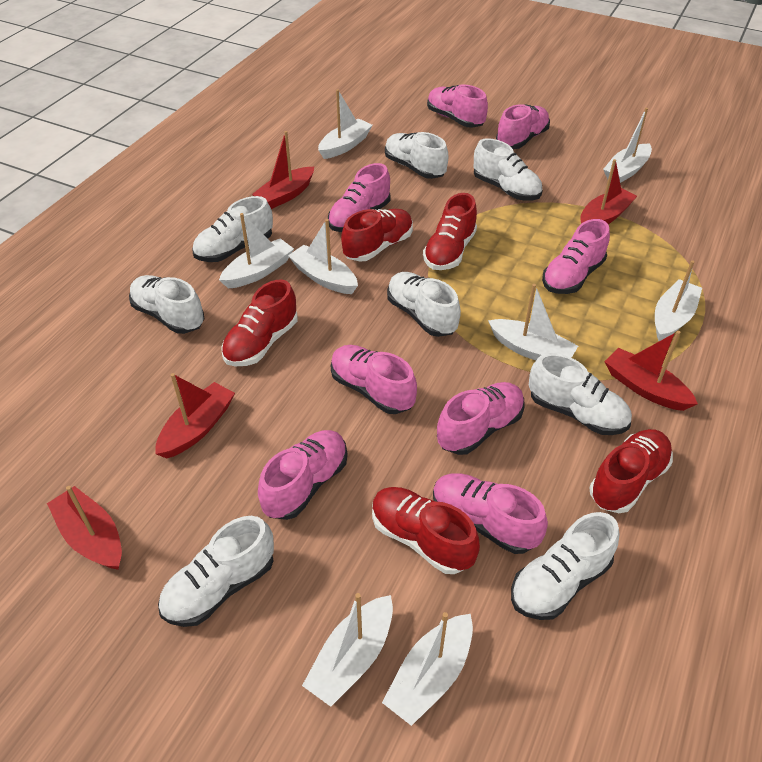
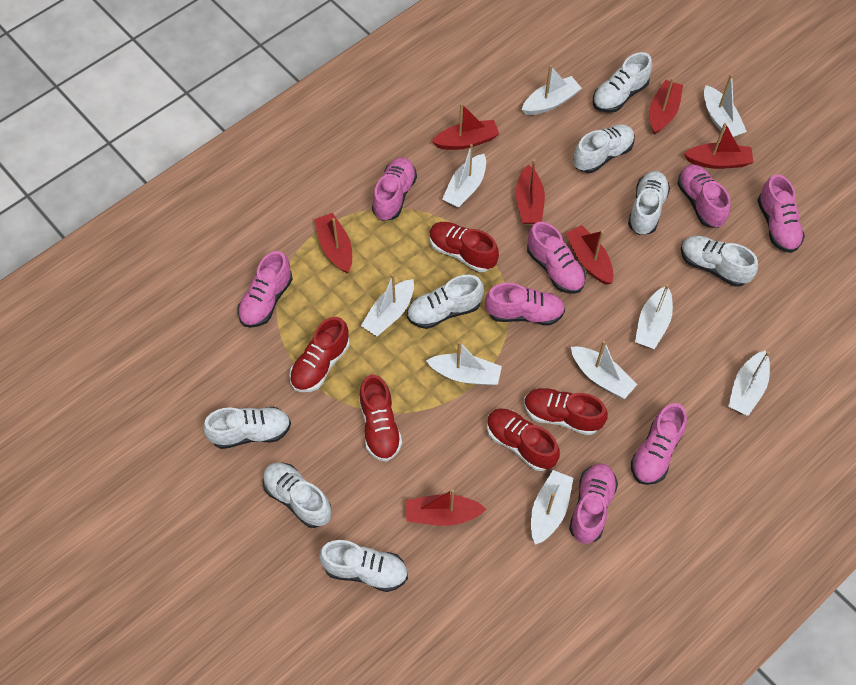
red boat: [47,486,122,570] [155,373,235,459] [252,131,314,209] [580,159,637,224] [604,331,698,411] = 5 -> [314,213,352,273] [406,489,486,526] [432,103,499,150] [516,159,545,224] [566,225,614,285] [650,78,683,135] [684,123,753,169] = 7
white boat: [219,213,294,289] [288,219,358,294] [302,593,393,707] [318,90,373,159] [382,612,473,726] [488,284,578,360] [603,108,652,183] [655,260,702,341] = 8 -> [361,274,414,336] [426,341,502,385] [442,144,486,208] [522,65,582,115] [531,470,573,545] [571,341,637,399] [635,284,673,349] [704,74,747,137] [728,350,770,416] = 9

